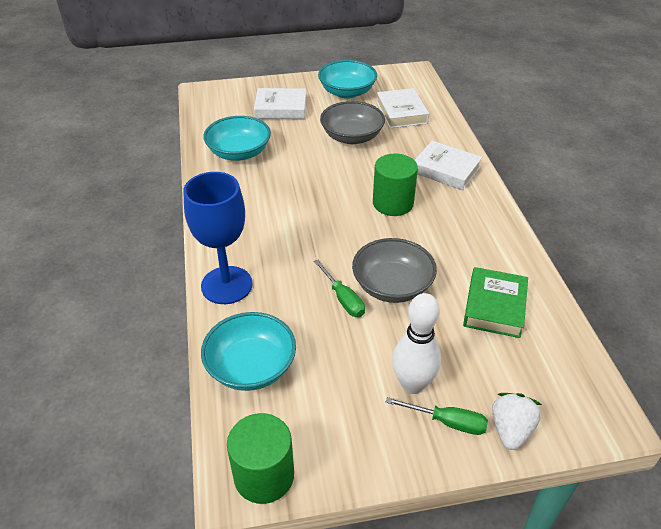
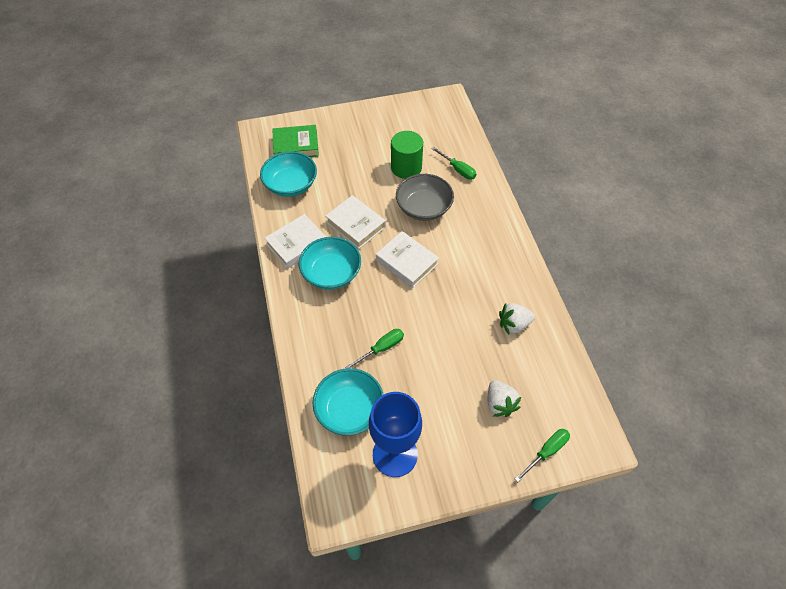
green cylinder: [227,413,294,504] [373,154,418,216] = 2 -> [391,131,423,179] = 1
green screwdriver: [314,260,365,317] [386,397,488,435] = 2 -> [345,329,404,368] [431,147,476,180] [515,429,570,482] = 3
grey bowl: [320,101,385,144] [352,238,437,303] = 2 -> [396,174,454,221] = 1
white bowling pin: [392,293,441,394] = 1 -> none = 0
white strawberry: [492,393,542,450] = 1 -> [488,380,522,417] [499,303,535,334] = 2

